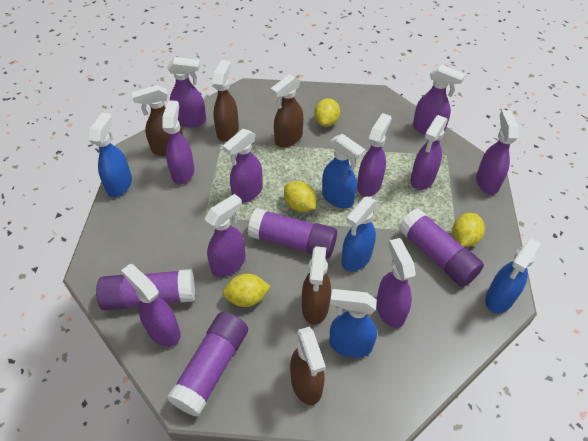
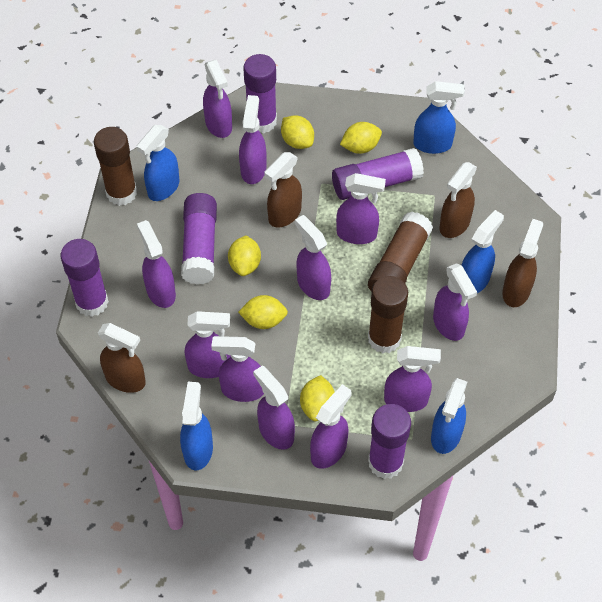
brown glue stick: none = 0 -> [94,127,137,206] [368,212,433,292] [368,276,408,353] = 3
brown spray bottle: [132,85,183,156] [212,60,239,141] [271,74,303,147] [290,326,326,405] [302,246,331,325] = 5 -> [98,323,146,393] [264,152,302,228] [440,162,477,238] [502,219,543,307] = 4
purple glue stick: [96,269,195,310] [167,312,248,417] [248,208,337,258] [399,208,484,287] = 4 -> [61,239,109,317] [181,193,217,285] [243,54,277,133] [332,148,424,200] [368,404,411,479] = 5
purple spray bottle: [121,264,180,347] [162,100,194,185] [167,57,206,127] [204,194,245,277] [223,129,263,203] [357,113,391,197] [376,238,416,328] [411,115,448,190] [413,65,465,135] [476,110,519,195] = 10 -> [137,220,176,308] [185,311,231,378] [203,60,232,138] [211,336,264,402] [239,95,266,184] [253,366,295,450] [295,215,331,300] [310,384,352,469] [336,173,386,244] [384,346,441,412] [433,263,477,341] = 11
yellow lemon: [223,274,271,307] [284,181,316,212] [314,98,340,127] [452,213,485,247] = 4 -> [228,235,261,276] [238,295,288,329] [281,115,314,149] [300,375,335,421] [340,122,382,154] = 5

